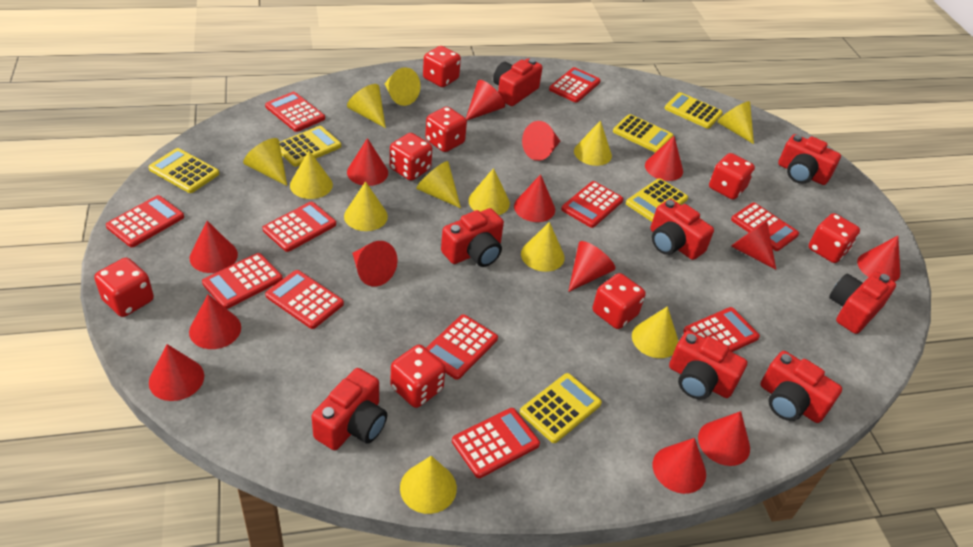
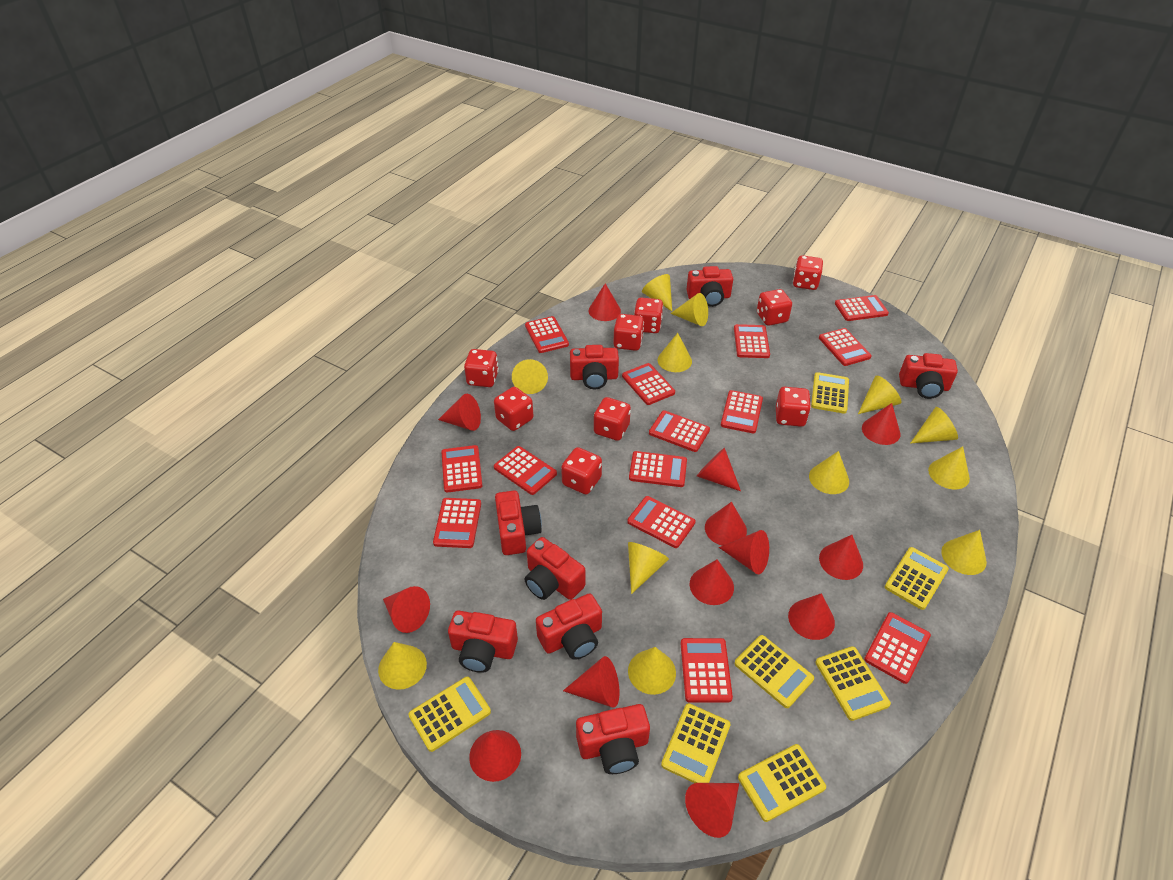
red calculator: [106,195,184,247] [202,253,283,309] [262,202,336,252] [265,92,325,132] [265,270,344,329] [426,314,498,380] [452,408,540,478] [549,67,601,103] [561,181,623,228] [683,307,760,352] [731,203,799,251] = 11 -> [433,498,481,548] [441,445,483,493] [494,446,557,495] [525,316,569,353] [622,363,675,405] [627,496,695,548] [629,451,687,487] [649,410,710,452] [681,638,733,703] [721,390,763,434] [734,324,770,358] [819,328,871,366] [835,295,889,321] [864,612,931,684] = 14
red cone: [149,344,204,401] [189,294,241,349] [190,221,238,273] [347,138,388,186] [352,241,398,287] [466,80,505,120] [514,174,555,222] [522,121,560,161] [568,241,615,292] [645,136,683,181] [653,438,706,494] [698,411,750,466] [731,221,776,270] [857,236,900,282] = 14 -> [383,586,430,633] [438,394,481,431] [469,730,521,782] [563,656,619,708] [589,283,621,321] [685,783,739,838] [690,559,734,605] [697,448,741,491] [705,502,747,546] [719,530,769,574] [788,593,835,640] [819,535,863,580] [862,403,900,445] = 13
red dice: [94,258,154,317] [390,133,432,181] [390,345,446,408] [423,46,461,87] [425,107,467,152] [593,273,645,329] [709,153,755,200] [809,213,860,263] = 8 -> [464,349,499,387] [494,387,533,431] [561,447,602,494] [594,397,631,441] [613,314,644,351] [634,298,663,333] [757,289,792,326] [776,387,811,427] [793,255,823,290] = 9
yellow calculator: [148,148,219,193] [279,126,341,167] [520,373,602,443] [613,114,673,153] [626,178,688,222] [665,92,723,129] = 6 -> [408,677,491,752] [661,703,731,783] [734,635,814,708] [738,744,826,822] [811,372,849,414] [816,646,891,721] [885,547,949,610] = 7

